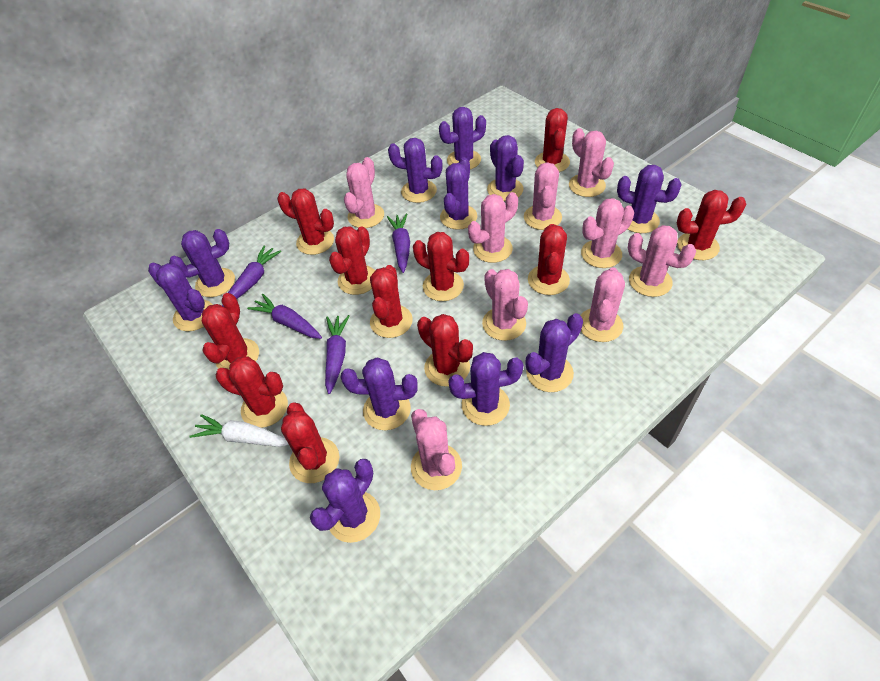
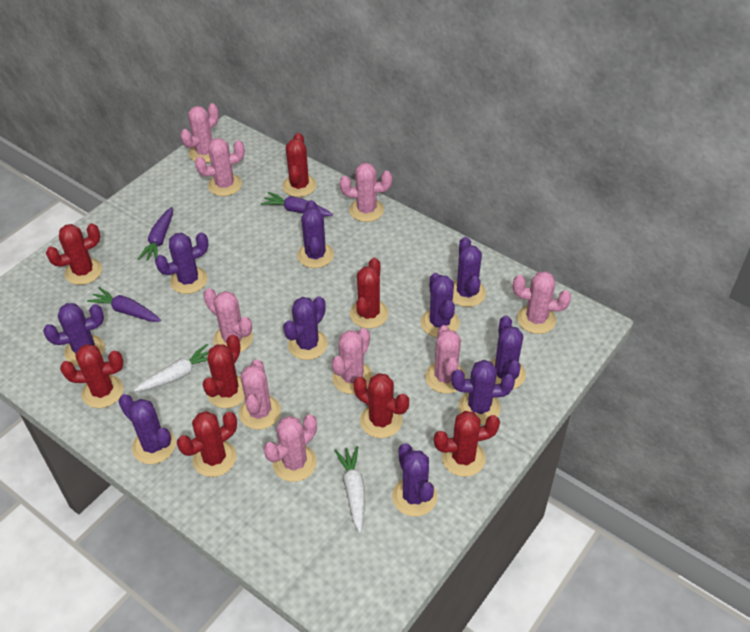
purple cactus: [148,263,213,331] [169,229,235,297] [310,459,380,543] [340,358,418,430] [388,138,443,203] [439,107,486,169] [440,157,477,230] [448,352,523,426] [487,135,524,201] [526,313,583,392] [617,165,682,233] = 11 -> [43,303,105,366] [118,394,176,464] [155,232,209,294] [283,296,328,360] [297,200,334,268] [392,443,437,517] [421,273,460,337] [451,360,515,425] [453,237,486,307] [490,316,526,389] = 10
purple carrot: [222,246,281,307] [247,294,322,339] [325,315,350,394] [387,213,410,273] = 4 -> [87,287,161,322] [138,207,173,261] [261,192,333,217] = 3
red cactus: [202,293,259,370] [216,356,288,428] [277,189,334,255] [281,403,339,483] [329,226,375,295] [370,265,413,338] [413,232,469,301] [417,314,473,387] [528,224,570,295] [535,108,570,172] [677,190,746,260] = 11 -> [46,223,102,285] [60,344,123,408] [177,411,237,477] [203,335,245,408] [283,133,317,197] [350,258,389,329] [353,373,409,438] [434,411,500,477] = 8
white carrot: [190,414,289,447] = 1 -> [134,344,209,392] [334,446,365,532] = 2

